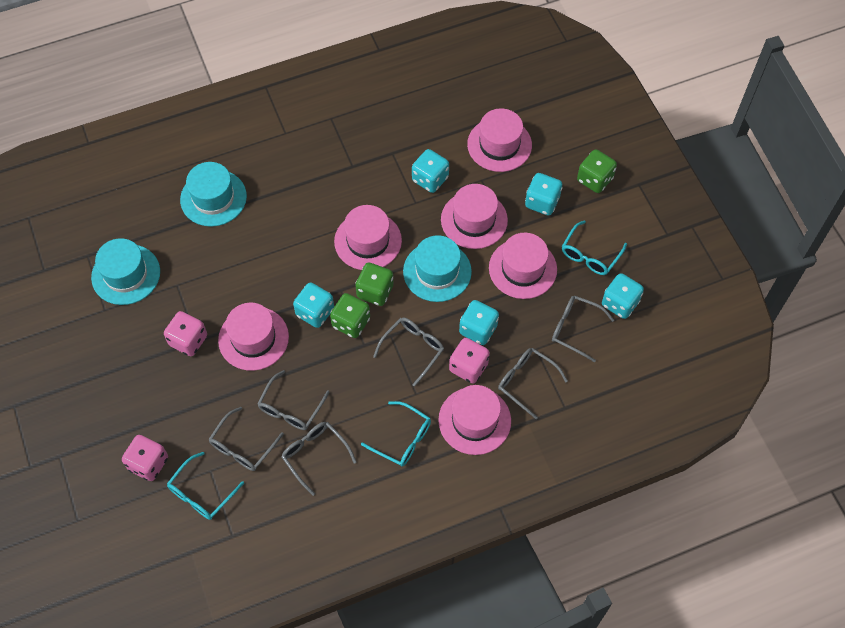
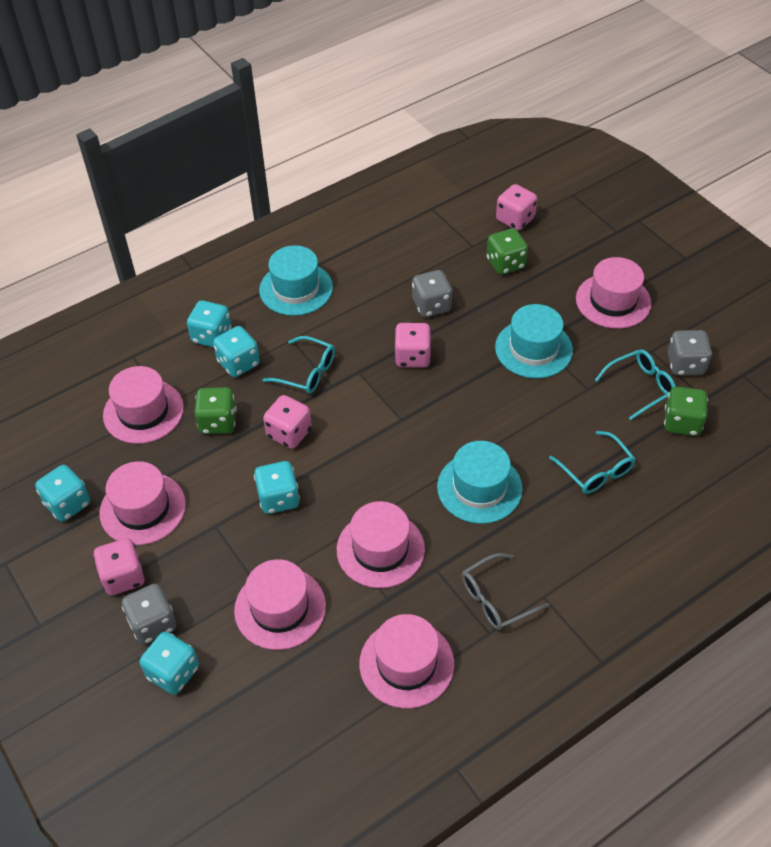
grey dice: none = 0 -> [122,584,176,644] [412,270,452,317] [668,330,712,375] = 3
grey glasses: [209,407,284,471] [257,370,330,430] [282,422,356,496] [373,317,444,387] [498,348,568,419] [552,295,614,362] = 6 -> [462,553,550,630] = 1
pink dice: [122,435,168,481] [164,311,207,356] [449,338,490,384] = 3 -> [93,538,145,595] [263,395,312,449] [394,323,431,367] [496,184,537,231] = 4

